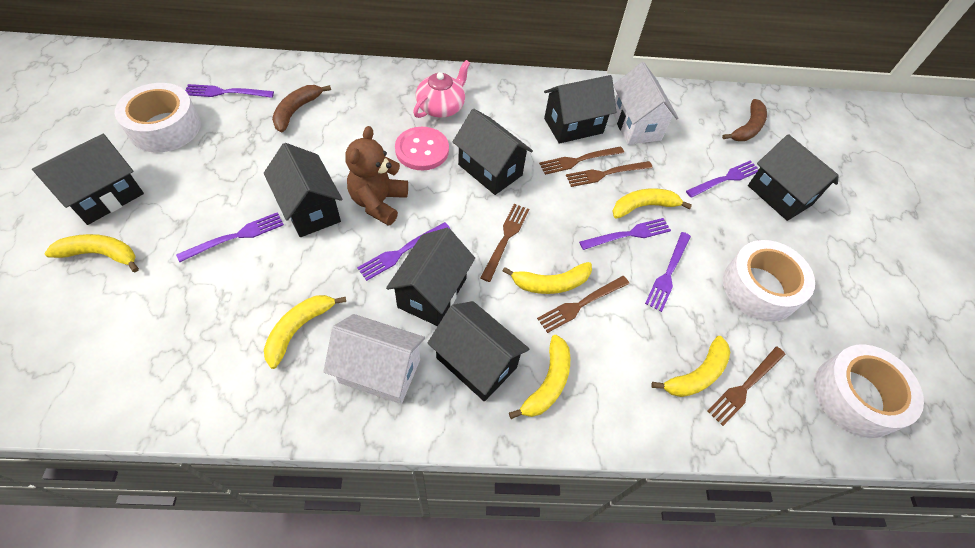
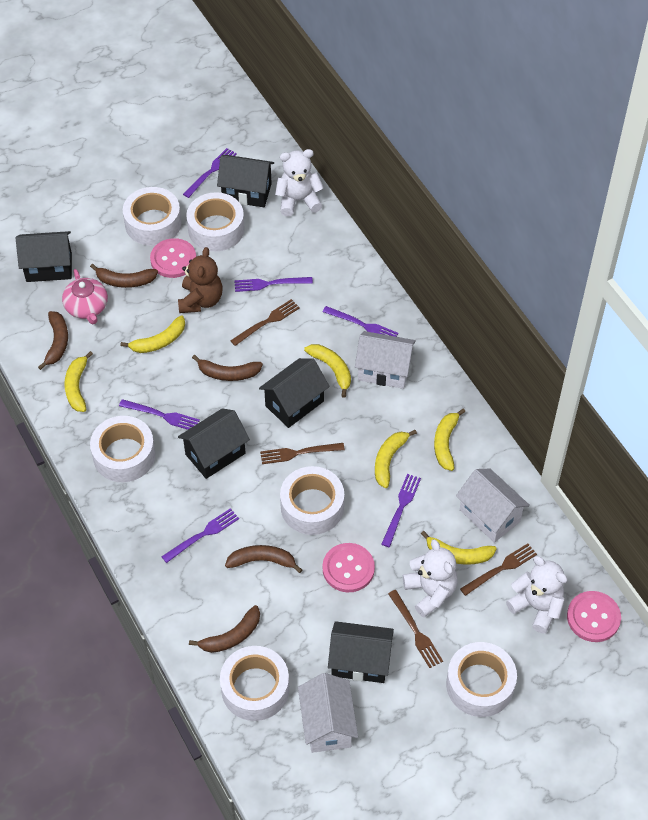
black house: [32,134,144,225] [264,143,342,237] [386,228,475,326] [428,301,529,401] [453,109,533,195] [544,75,616,144] [748,134,838,221] = 7 -> [16,231,72,282] [178,408,250,479] [217,155,274,207] [259,358,330,428] [328,621,394,683] = 5
brown banana: [272,85,331,132] [722,99,767,141] = 2 -> [38,311,68,370] [90,264,158,288] [189,605,260,653] [192,355,263,381] [225,545,302,573] = 5
brown fork: [480,204,529,282] [537,276,629,333] [539,146,624,175] [566,161,653,187] [707,346,785,426] = 5 -> [230,299,300,346] [260,443,345,464] [388,590,443,668] [460,543,537,596] = 4
pink button: [395,127,449,170] = 1 -> [150,238,196,278] [322,543,375,593] [567,591,621,642] = 3
white house: [323,314,425,404] [613,62,679,145] = 2 -> [298,673,358,753] [355,331,416,389] [456,468,530,543] = 3
white tape: [115,83,201,153] [723,240,815,322] [814,344,924,438] = 3 -> [90,416,156,482] [123,187,181,246] [186,192,245,251] [220,646,289,721] [280,466,344,535] [446,642,517,717] = 6
white teddy bear: none = 0 -> [275,149,324,217] [403,539,457,618] [506,556,567,634] = 3

